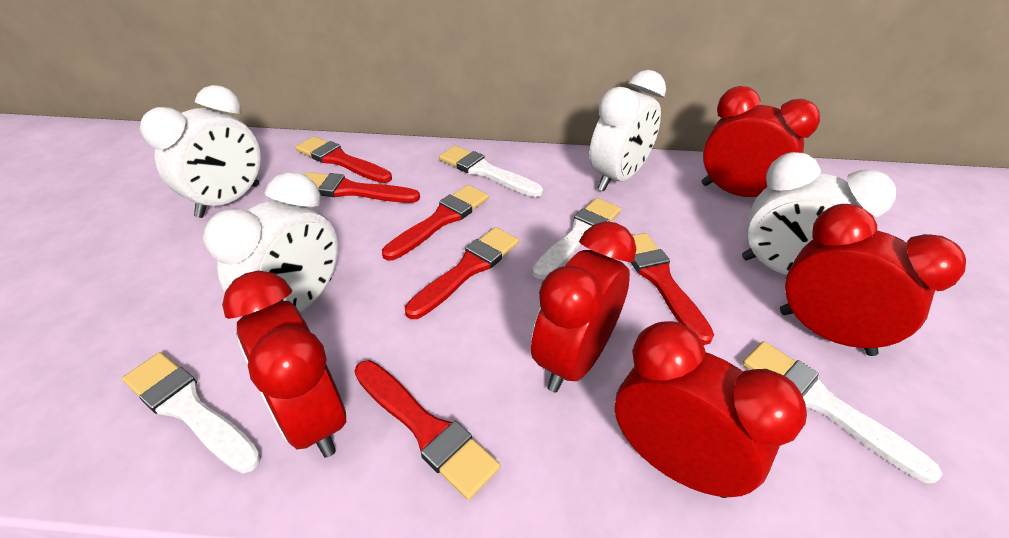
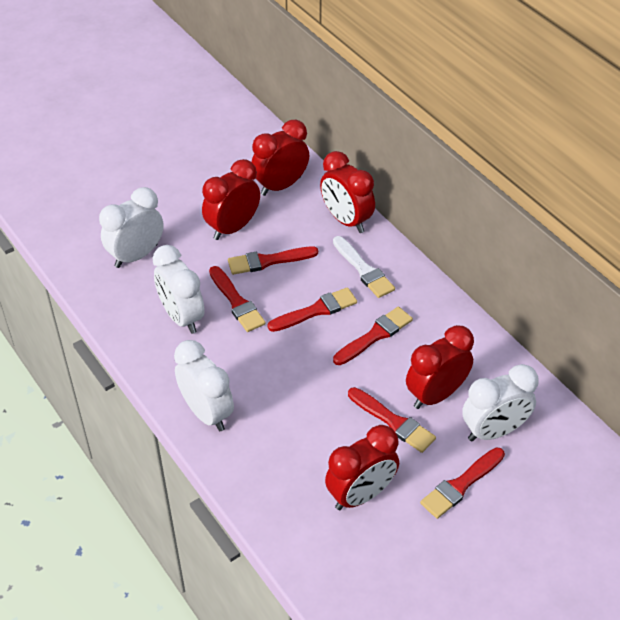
white brush: [122,352,261,473] [439,146,543,197] [532,198,621,279] [743,341,942,483] = 4 -> [333,236,395,298] = 1

